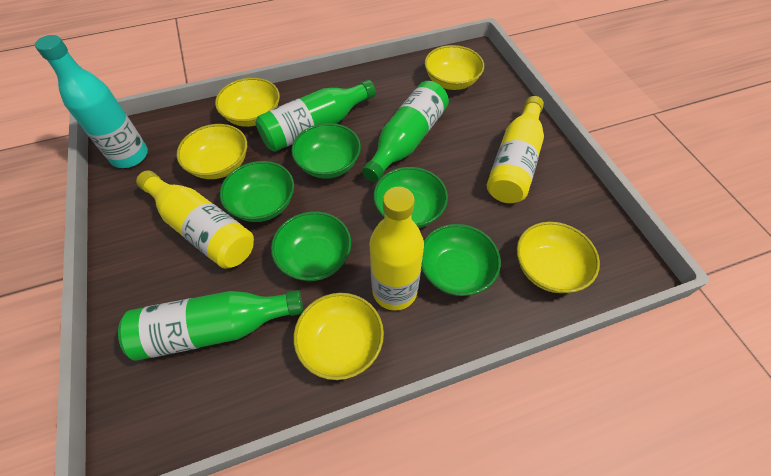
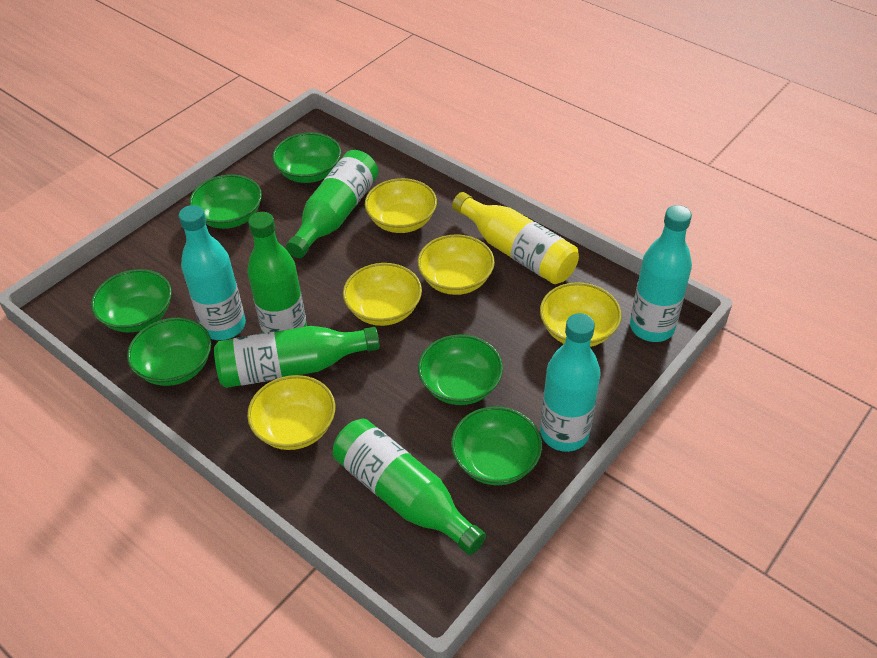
green bottle: [118,290,303,361] [256,80,376,152] [362,81,449,182] = 3 -> [214,326,380,388] [247,212,307,333] [286,150,379,258] [333,419,486,555] = 4
green bowl: [220,161,294,222] [271,211,351,281] [291,123,361,179] [373,167,448,228] [421,224,501,296] = 5 -> [91,269,172,333] [127,318,211,386] [190,174,262,229] [272,133,341,183] [418,335,503,405] [451,406,542,485] = 6
turquoise bottle: [35,35,148,168] = 1 -> [179,205,246,340] [540,313,601,452] [630,205,692,342] = 3
yellow bottle: [136,170,254,269] [369,187,424,311] [487,96,544,203] = 3 -> [452,192,579,284] = 1

